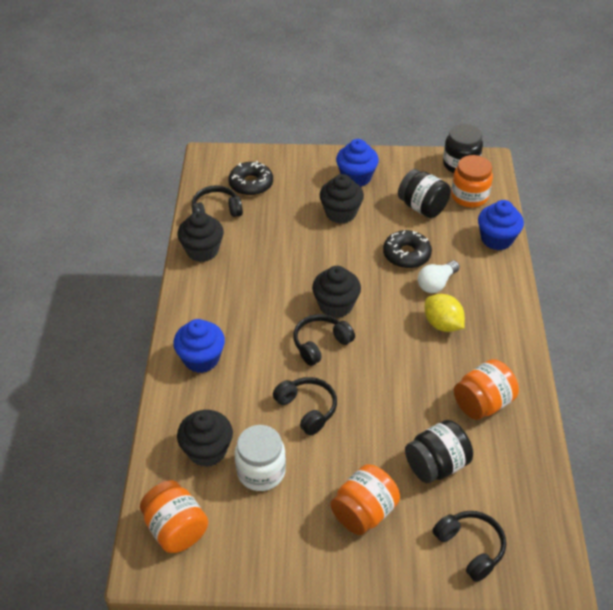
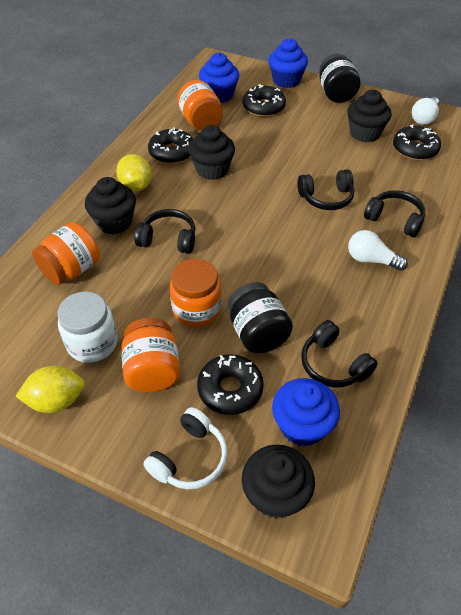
black donut: [229,161,273,196] [383,230,432,268] = 2 -> [148,127,193,164] [197,354,264,415] [243,84,286,117] [393,124,441,160] = 4
black jar: [398,169,451,218] [405,420,473,483] [443,124,483,173] = 3 -> [228,282,293,353] [319,54,361,103] = 2
white headphones: none = 0 -> [143,407,228,489] = 1
white light bulb: [418,261,460,293] = 1 -> [348,230,408,271] [412,97,439,125] = 2
yellow lemon: [425,294,465,332] = 1 -> [15,366,85,413] [116,154,152,192] = 2

